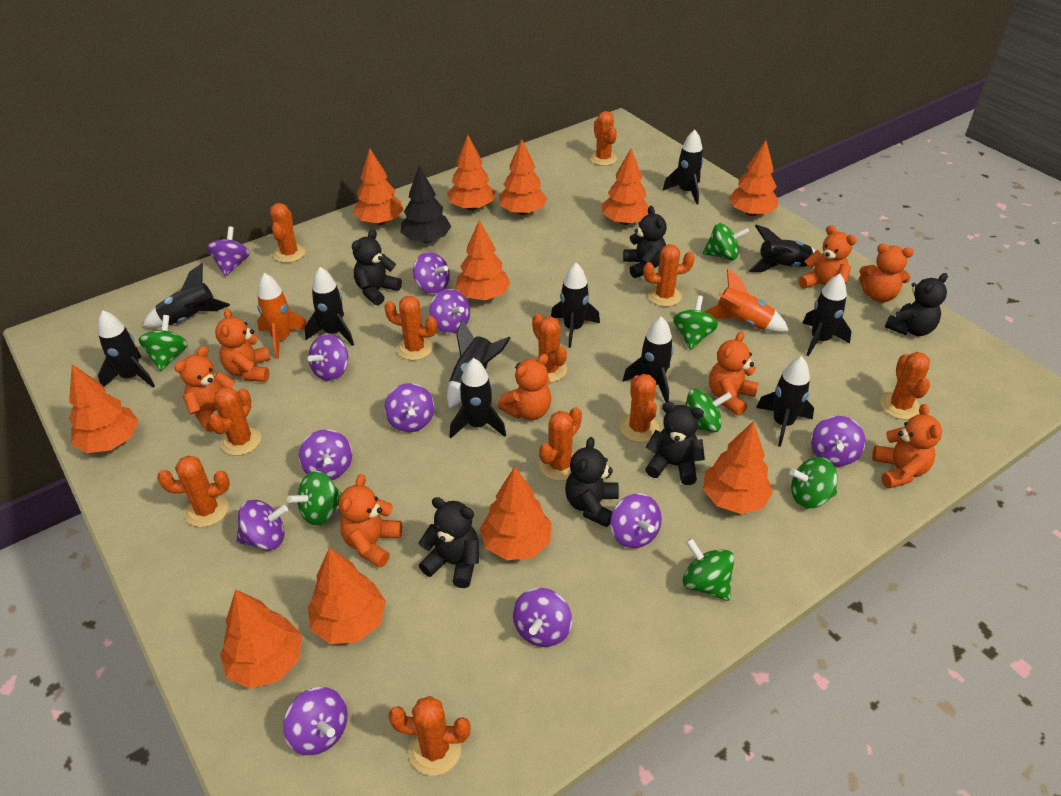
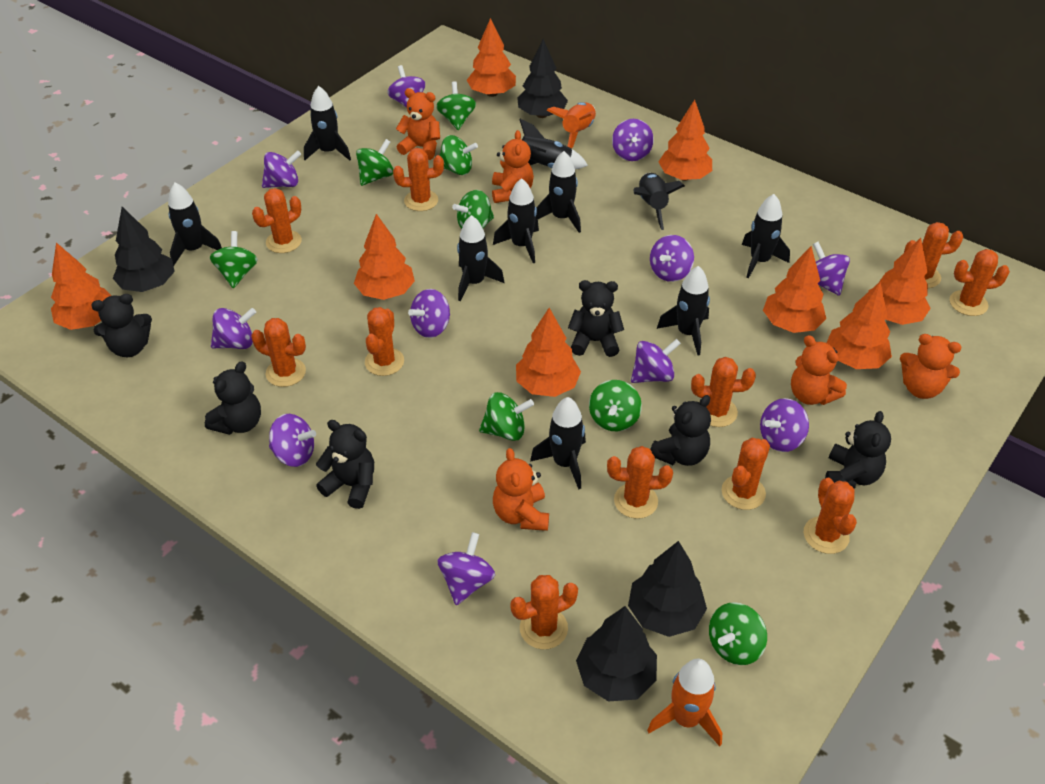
black rocket: [98,310,155,388] [143,263,230,328] [305,267,354,346] [447,319,510,409] [449,358,506,438] [551,263,600,348] [622,316,674,402] [662,130,703,204] [749,225,816,272] [756,356,814,447] [803,274,851,356] = 11 -> [168,183,222,266] [304,86,351,161] [457,215,504,301] [493,178,539,263] [520,119,588,169] [530,397,586,490] [536,151,581,233] [634,173,685,230] [657,266,710,355] [742,194,790,279] = 10
black tree: [400,166,451,243] = 1 -> [113,207,175,292] [517,39,568,118] [576,606,657,702] [628,541,707,637] = 4
green spinning top: [138,315,188,372] [287,471,342,526] [673,295,718,350] [683,538,734,601] [685,389,732,432] [703,223,749,260] [789,457,837,508] = 7 -> [210,231,258,288] [356,139,393,186] [436,81,476,130] [440,135,478,175] [452,190,494,229] [479,392,534,441] [589,380,642,431] [709,602,767,665] = 8
orange teddy bear: [175,346,236,432] [215,308,271,382] [339,474,402,568] [498,354,551,420] [709,331,759,416] [798,225,857,288] [859,244,914,303] [872,404,942,488] = 8 -> [396,88,440,160] [492,130,534,203] [493,448,549,531] [791,335,847,405] [900,334,961,399] = 5
orange tree: [69,364,139,453] [220,590,302,689] [308,547,386,644] [353,148,403,225] [447,135,495,211] [456,220,511,300] [480,466,552,560] [499,139,547,215] [602,149,649,225] [703,421,773,514] [729,140,778,216] = 11 -> [51,242,112,330] [354,214,415,300] [467,18,516,97] [516,308,581,397] [659,100,712,181] [763,246,826,333] [826,282,892,369] [869,238,931,325] = 8

